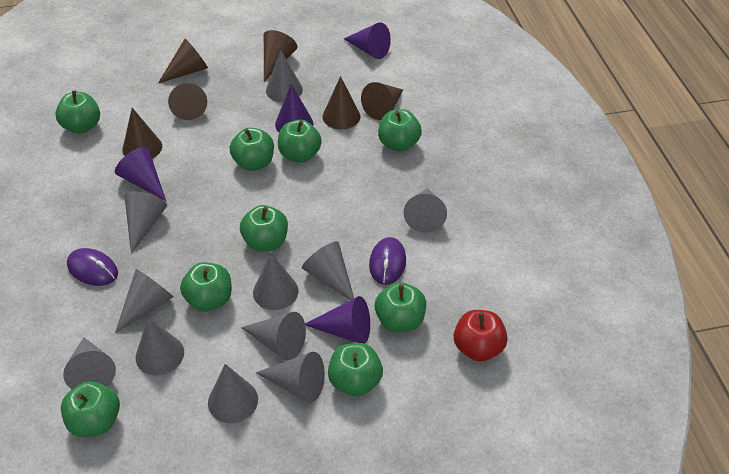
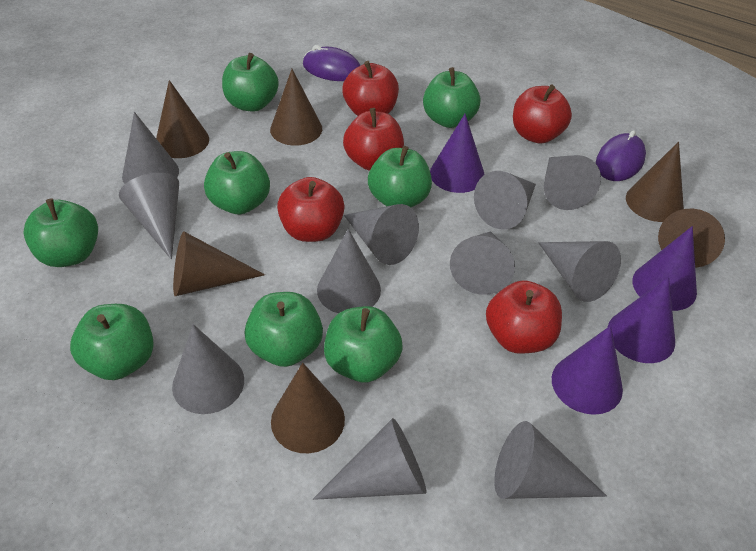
green apple: [55,90,100,134] [61,381,120,437] [180,262,232,312] [230,128,274,171] [240,205,288,252] [278,120,322,163] [328,343,383,397] [375,282,426,332] [378,109,422,152] = 9 -> [23,198,98,267] [70,304,154,380] [204,151,270,214] [222,53,279,112] [245,292,323,367] [324,306,403,382] [368,146,432,207] [423,67,480,128] = 8
red apple: [454,310,508,362] = 1 -> [277,177,345,242] [342,61,399,116] [343,108,404,171] [486,280,562,354] [513,85,572,144] = 5

